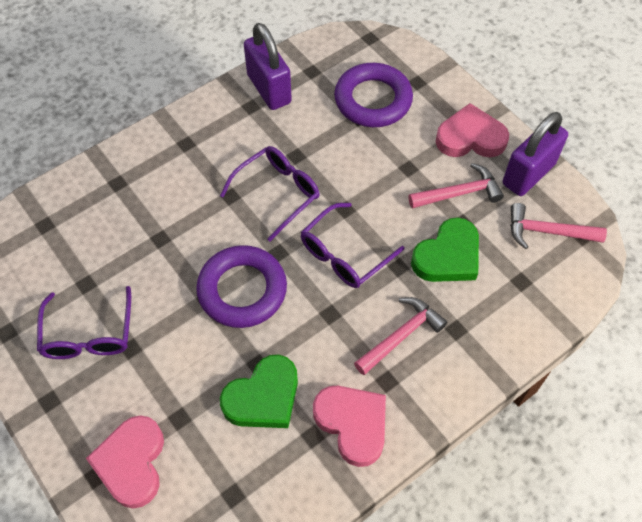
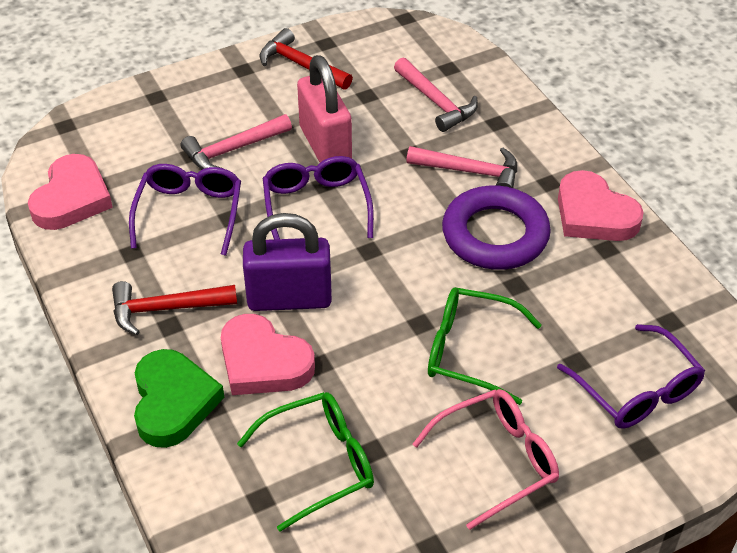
green glasses: none = 0 -> [237,392,374,532] [428,287,542,405] = 2
green heart: [220,355,298,428] [411,217,479,282] = 2 -> [134,349,224,448] = 1
pink glasses: none = 0 -> [413,389,559,530] = 1
pink padlock: none = 0 -> [297,55,352,163] = 1
purple padlock: [244,23,292,110] [503,112,568,196] = 2 -> [243,213,332,311] = 1
purple ring: [196,245,287,328] [334,63,413,127] = 2 -> [442,186,551,270] = 1
red hammer: none = 0 -> [112,281,237,335] [260,28,353,90] = 2

